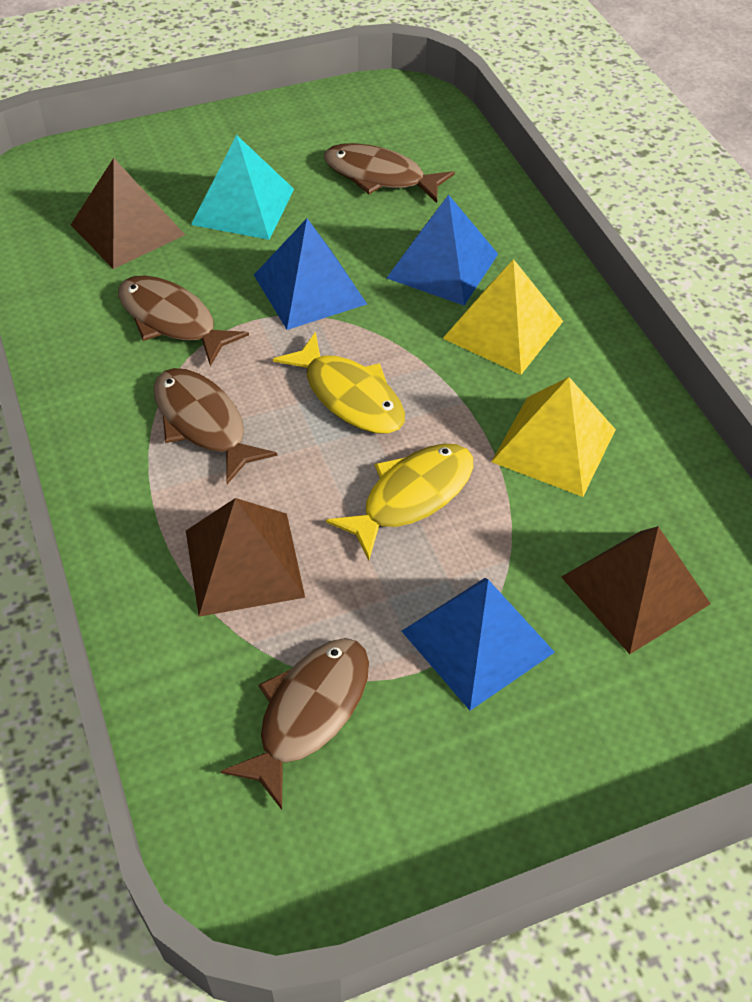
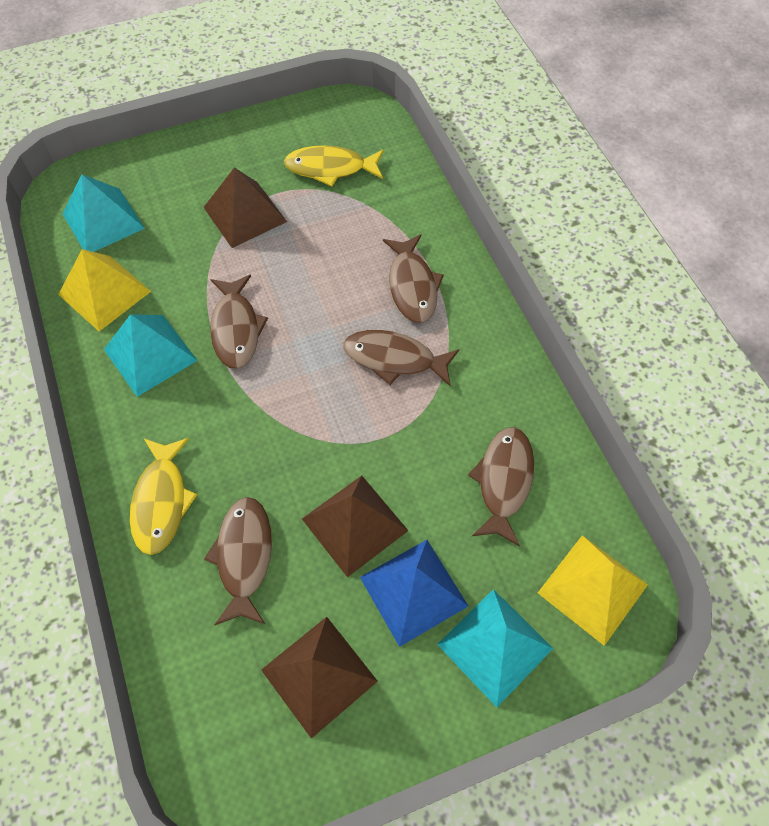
blue pyramid: [254,218,367,330] [387,195,498,306] [402,578,555,711] = 3 -> [360,540,468,647] = 1
brown fish: [118,275,249,366] [153,368,277,484] [221,638,369,810] [324,143,455,203] = 4 -> [204,497,272,625] [210,275,268,369] [344,330,459,386] [383,234,444,323] [468,427,534,546] = 5
turquoise pyramid: [191,135,294,240] = 1 -> [62,174,145,252] [104,314,198,397] [437,589,553,707] = 3

